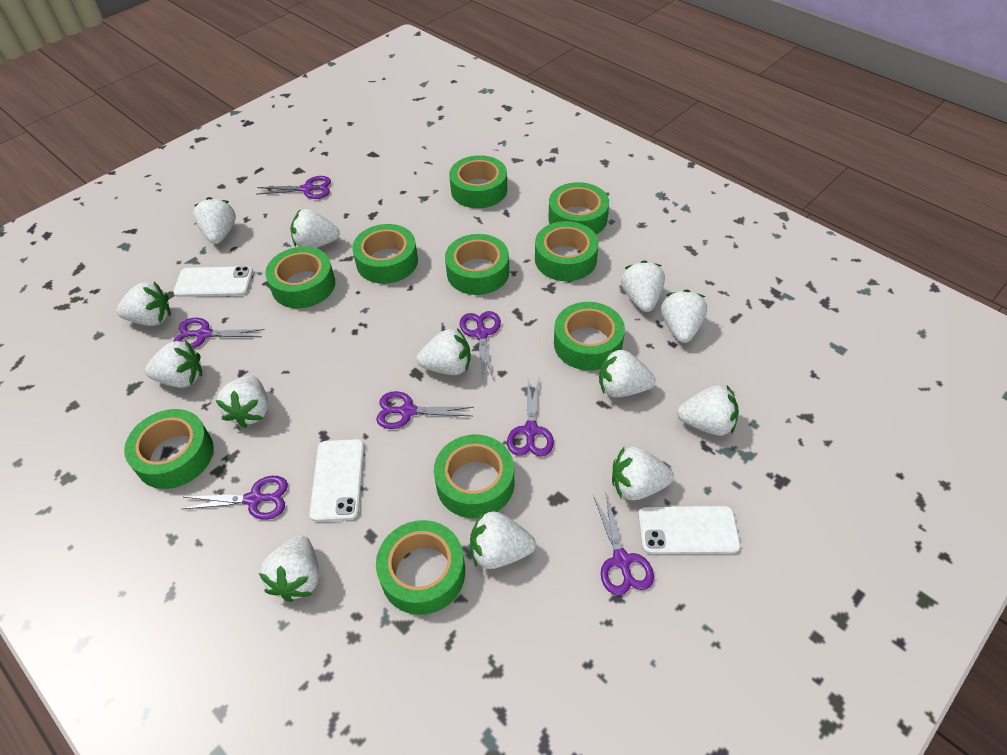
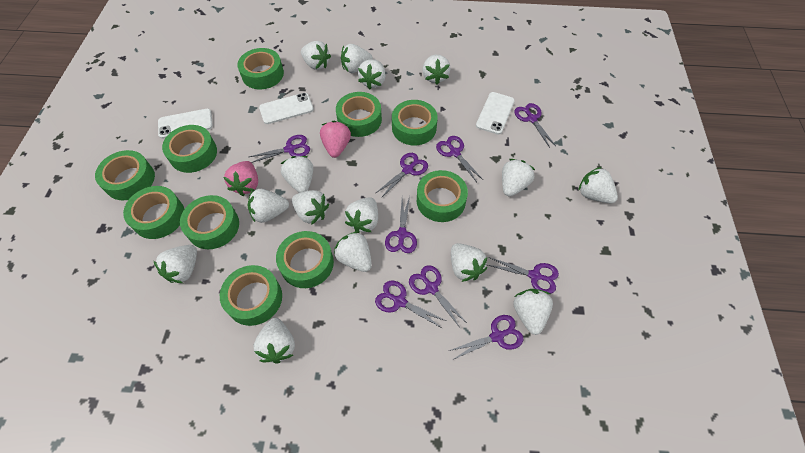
pink strawberry: none = 0 -> [223,161,258,196] [320,121,351,158] = 2
purple scissors: [173,318,265,348] [182,476,288,520] [256,176,331,199] [376,391,474,429] [460,311,501,380] [507,379,554,457] [593,494,654,596] = 7 -> [249,135,310,163] [375,280,446,329] [376,153,428,198] [385,196,417,253] [409,265,467,329] [436,136,483,182] [449,315,524,359] [488,257,559,294] [514,103,556,148] = 9
white strawberry: [116,282,171,326] [145,341,202,388] [193,197,236,244] [215,376,268,428] [259,535,319,602] [291,209,340,248] [416,328,471,375] [470,511,536,569] [599,348,656,397] [612,447,674,500] [621,260,665,312] [661,289,707,343] [677,385,739,436] = 13 -> [153,245,197,283] [248,189,289,223] [253,318,295,364] [281,156,313,193] [292,190,329,225] [301,41,331,70] [334,231,372,272] [341,44,373,73] [345,197,378,233] [358,59,386,89] [422,55,451,84] [451,243,487,282] [502,159,535,197] [513,289,553,335] [578,167,618,203] = 15

